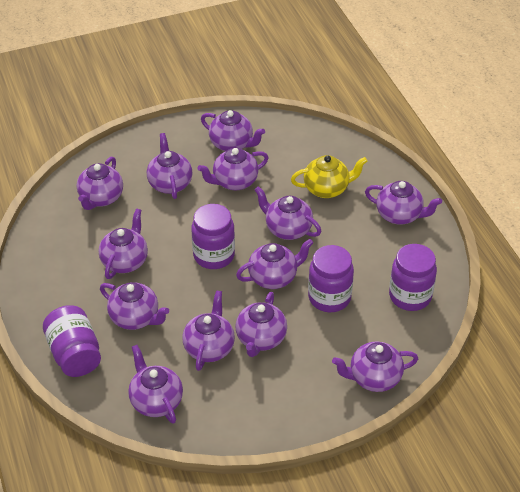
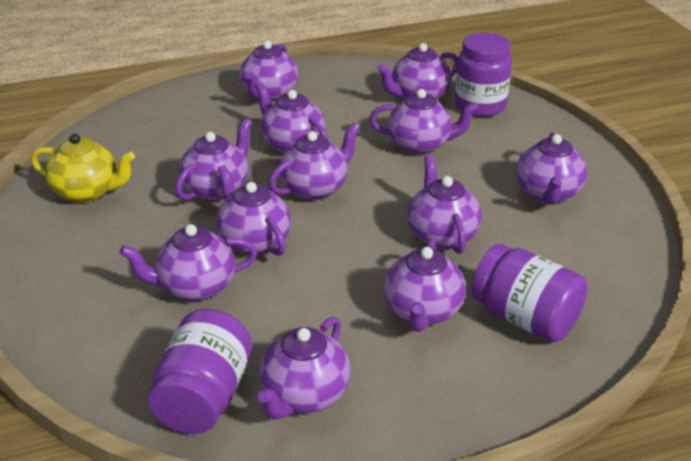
purple jar: [43,305,101,377] [191,204,235,269] [308,245,354,312] [389,244,437,311] = 4 -> [148,309,252,434] [455,33,512,117] [471,244,588,342] = 3
purple teapot: [77,157,123,210] [99,208,148,279] [100,282,169,330] [128,345,183,424] [147,133,192,199] [182,290,235,371] [198,148,269,190] [201,110,265,151] [235,292,287,357] [236,239,313,289] [255,186,321,240] [332,342,418,392] [365,181,442,225] = 13 -> [120,224,257,301] [175,118,252,201] [216,165,291,256] [240,41,298,101] [255,81,328,154] [257,317,351,420] [269,122,360,200] [369,89,479,154] [377,43,458,99] [384,238,466,332] [408,155,482,254] [516,132,587,205] = 12

